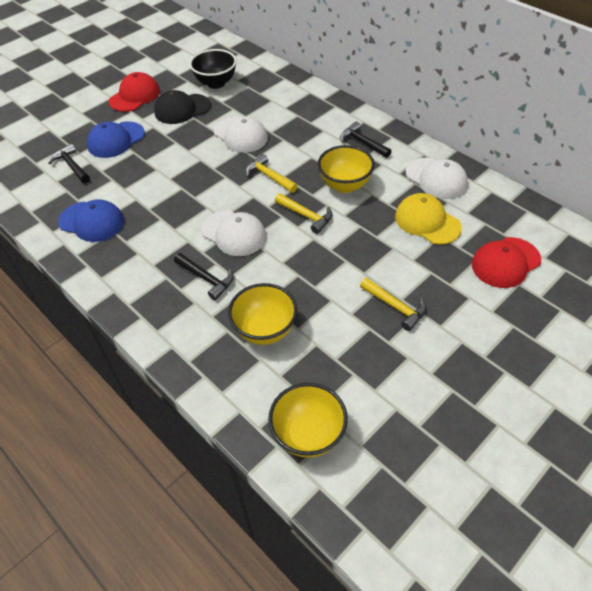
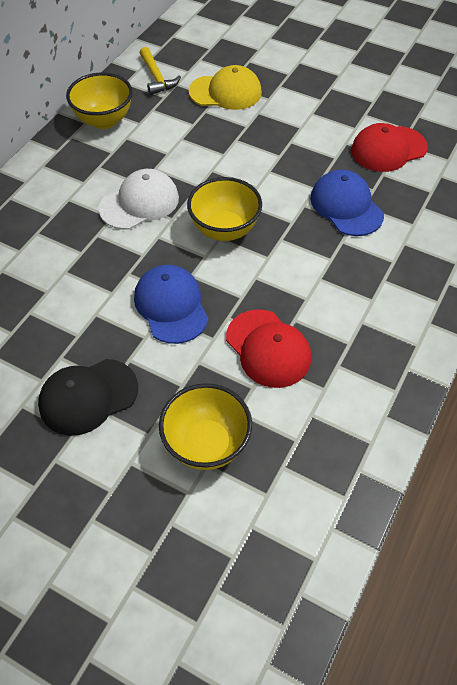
black bowl: [189,49,237,89] = 1 -> none = 0
black hammer: [48,143,90,183] [174,253,234,300] [340,121,391,158] = 3 -> none = 0
white cap: [201,211,266,256] [214,117,268,153] [406,158,468,199] = 3 -> [98,169,179,230] = 1
yellow hammer: [246,154,298,193] [275,193,332,234] [360,278,426,331] = 3 -> [140,47,181,95] = 1

